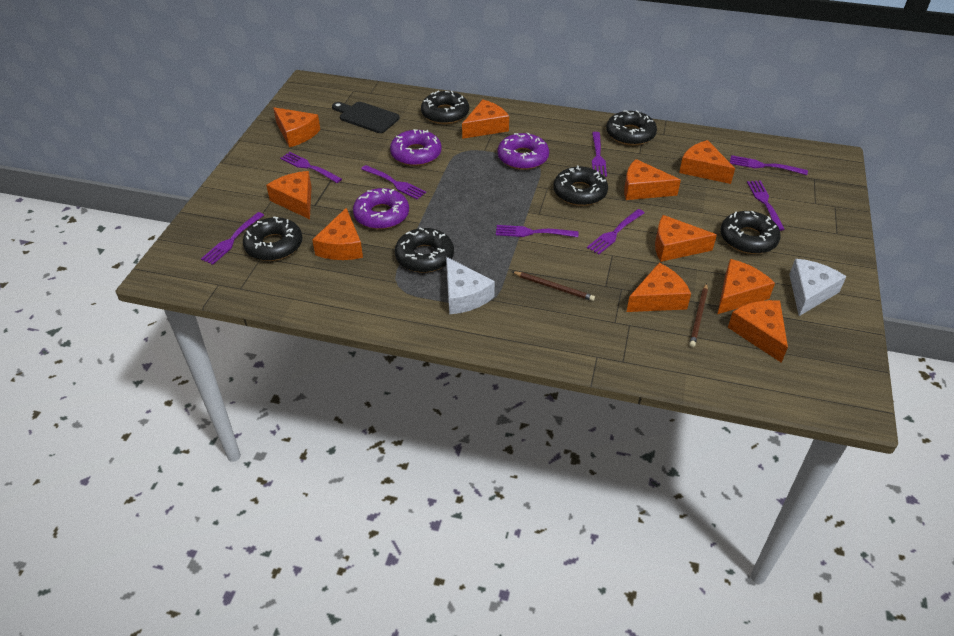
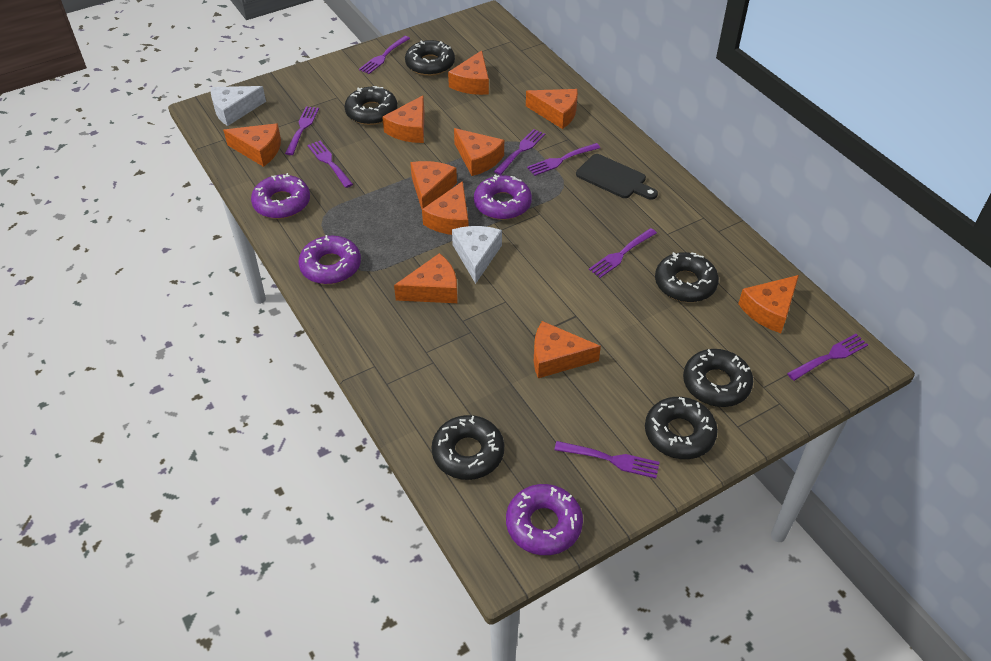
brown pencil: [511,271,595,301] [689,283,708,347] = 2 -> none = 0
purple donut: [353,188,409,229] [390,129,442,166] [498,133,549,170] = 3 -> [251,173,310,219] [298,235,361,284] [474,174,532,220] [506,484,583,555] = 4

